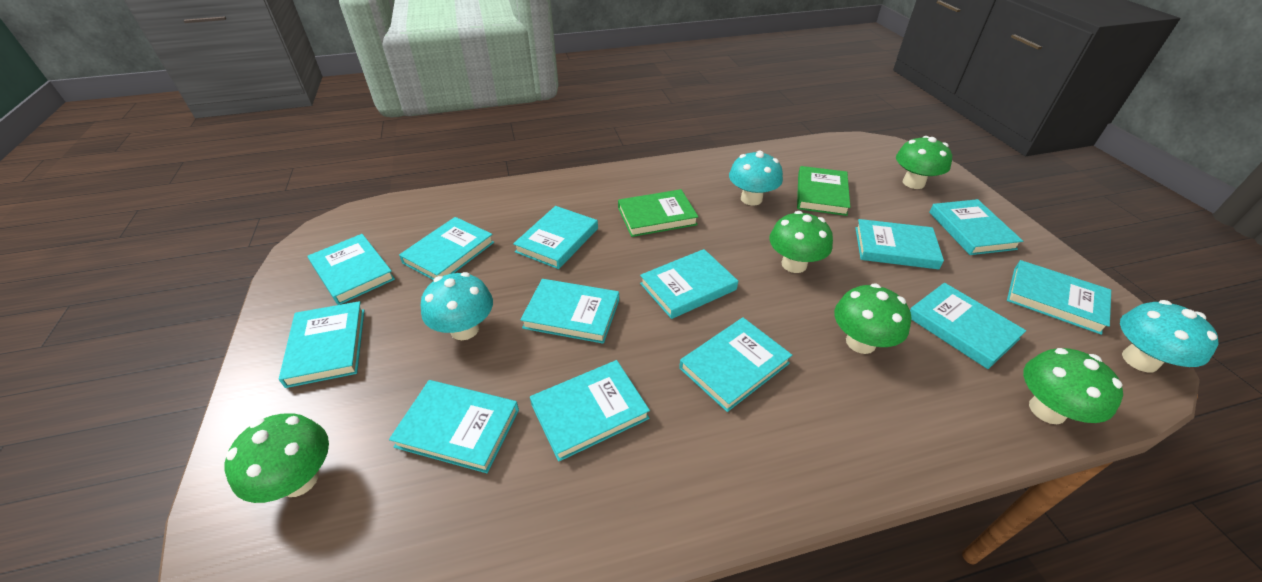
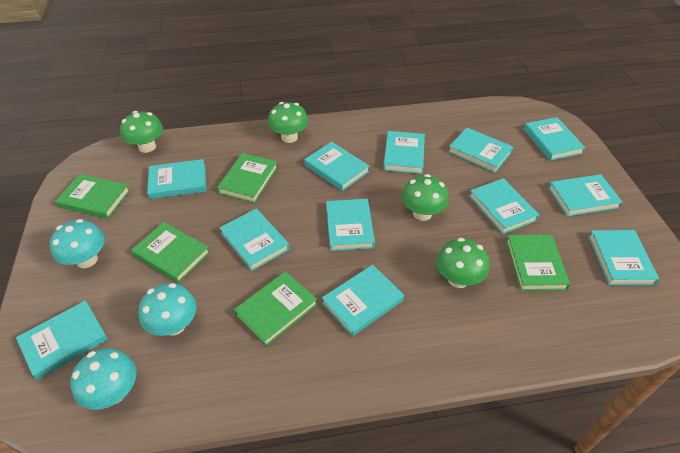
green book: [618,189,698,237] [797,166,850,216] = 2 -> [55,174,130,219] [131,222,210,283] [217,153,278,203] [234,271,318,346] [506,235,570,291] = 5
green mushroom: [224,413,329,503] [769,211,833,273] [834,283,911,354] [896,136,952,189] [1023,348,1123,424] = 5 -> [120,111,163,153] [268,102,308,143] [402,174,449,221] [436,238,489,288] = 4
turquoise book: [279,301,364,388] [308,234,395,305] [389,380,519,473] [399,217,494,280] [513,206,598,269] [520,279,619,344] [530,360,650,462] [640,249,738,319] [679,317,792,412] [855,219,944,269] [910,283,1026,369] [929,199,1023,255] [1007,260,1111,335] = 13 -> [16,300,108,380] [147,159,206,199] [219,208,290,271] [304,142,369,191] [322,265,404,336] [326,199,375,251] [383,131,425,174] [448,128,513,173] [469,178,539,234] [524,117,585,161] [548,174,623,217] [588,230,659,285] = 12

